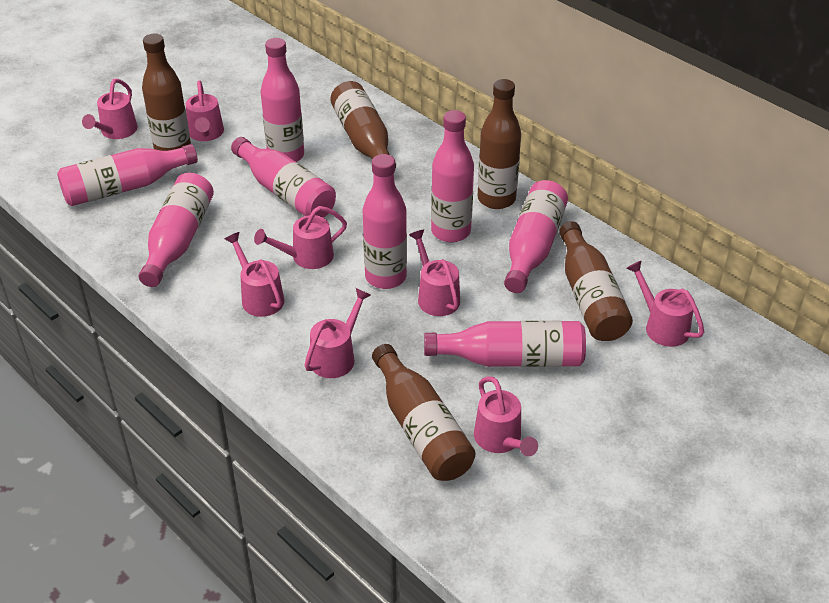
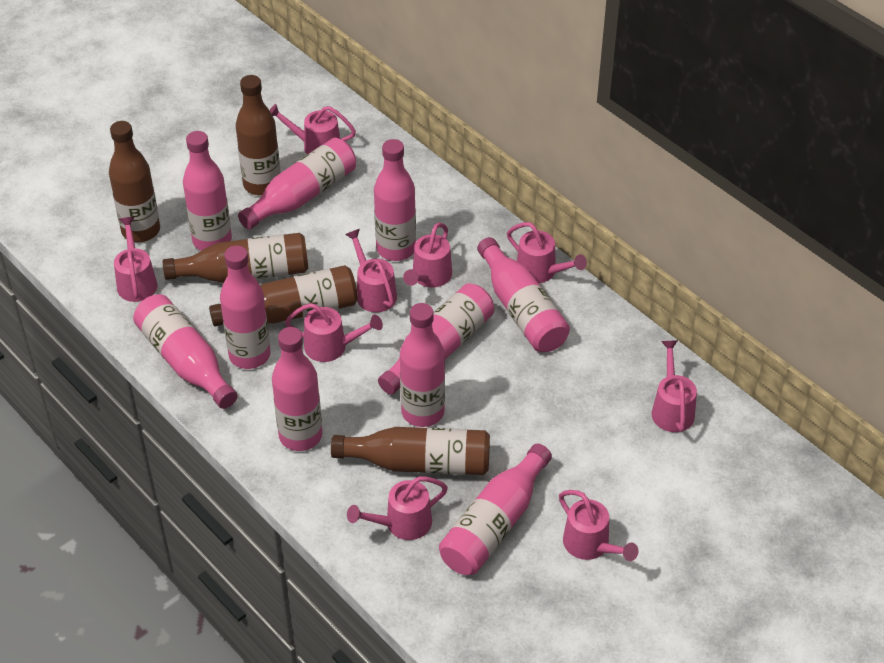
pink bottle: [57,144,198,206] [139,173,214,287] [231,137,336,218] [261,38,304,162] [363,154,407,289] [424,321,586,367] [431,110,474,242] [504,180,568,293] = 8 -> [133,294,238,409] [183,131,232,251] [220,246,271,369] [238,138,356,230] [272,327,322,451] [374,139,416,261] [378,283,494,395] [400,303,445,427] [439,444,552,575] [477,237,570,352] = 10
pink watering can: [82,79,137,139] [186,80,224,141] [225,232,284,317] [254,206,347,269] [304,288,371,378] [409,229,460,316] [474,376,538,456] [627,260,704,347] = 8 -> [114,217,157,302] [270,104,356,154] [285,303,383,362] [345,229,397,312] [347,476,448,540] [403,223,452,288] [507,222,587,283] [559,490,639,561] [652,340,697,432] = 9

